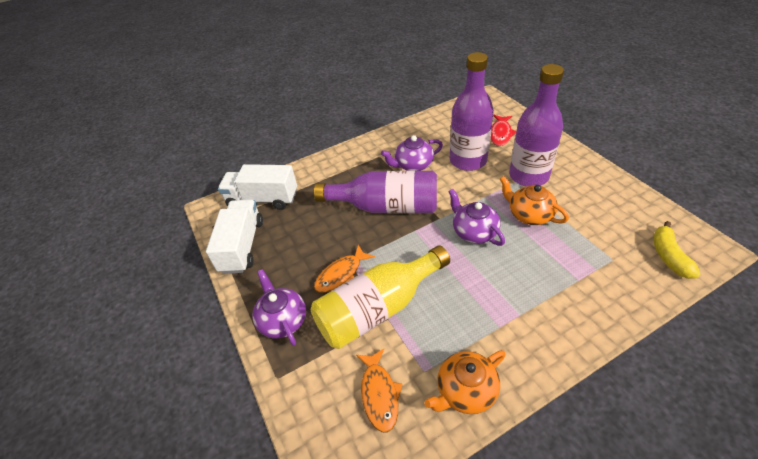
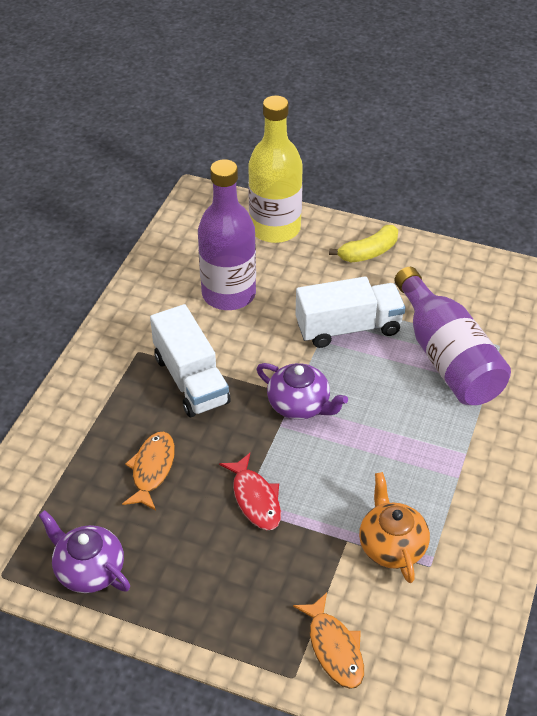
orange teapot: [424,350,506,414] [500,176,569,225] = 2 -> [359,472,430,583] = 1
purple bottle: [314,170,437,213] [450,52,494,171] [509,64,564,186] = 3 -> [198,159,256,310] [394,267,511,405] = 2
purple teapot: [252,269,306,346] [381,135,443,171] [448,189,505,246] = 3 -> [38,510,130,593] [257,363,348,420] = 2

